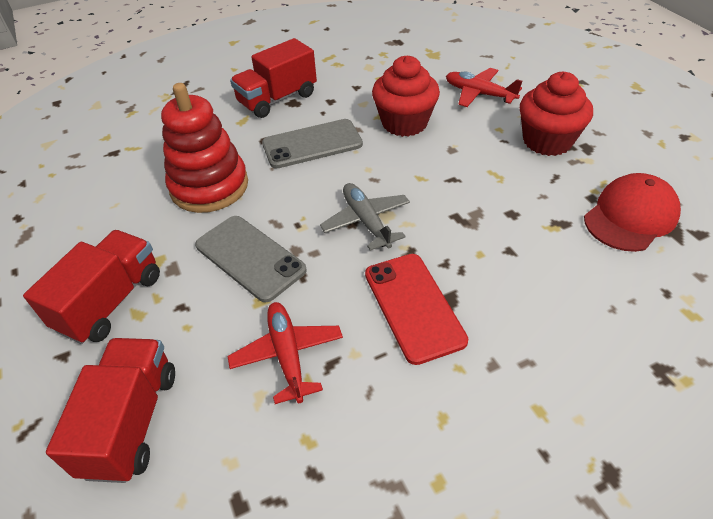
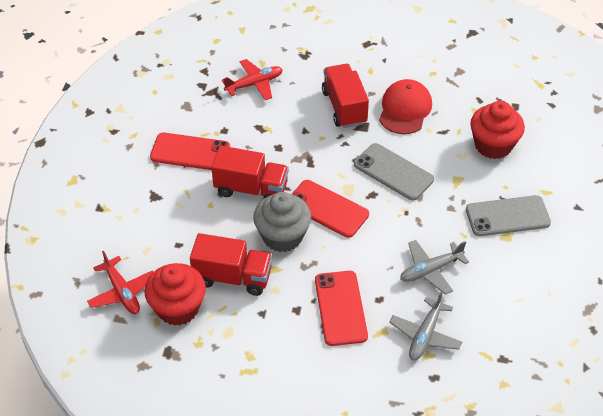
grey cupcake: none = 0 -> [253,192,311,252] = 1
grey plane: [320,183,410,251] = 1 -> [389,291,462,360] [400,240,469,295] = 2
red phone: [365,254,468,365] = 1 -> [150,132,230,170] [292,180,369,238] [315,271,368,346] = 3
red stacking toy: [161,83,248,213] = 1 -> none = 0

